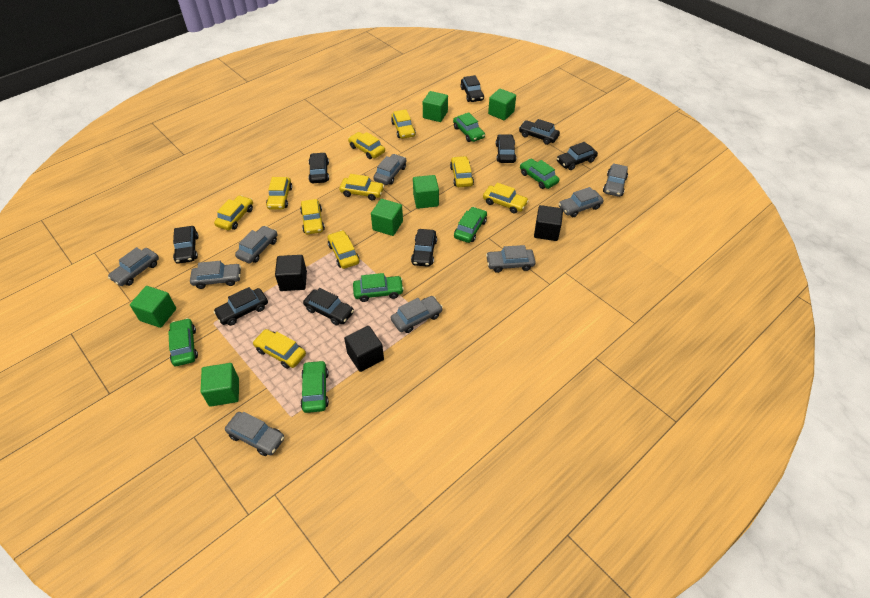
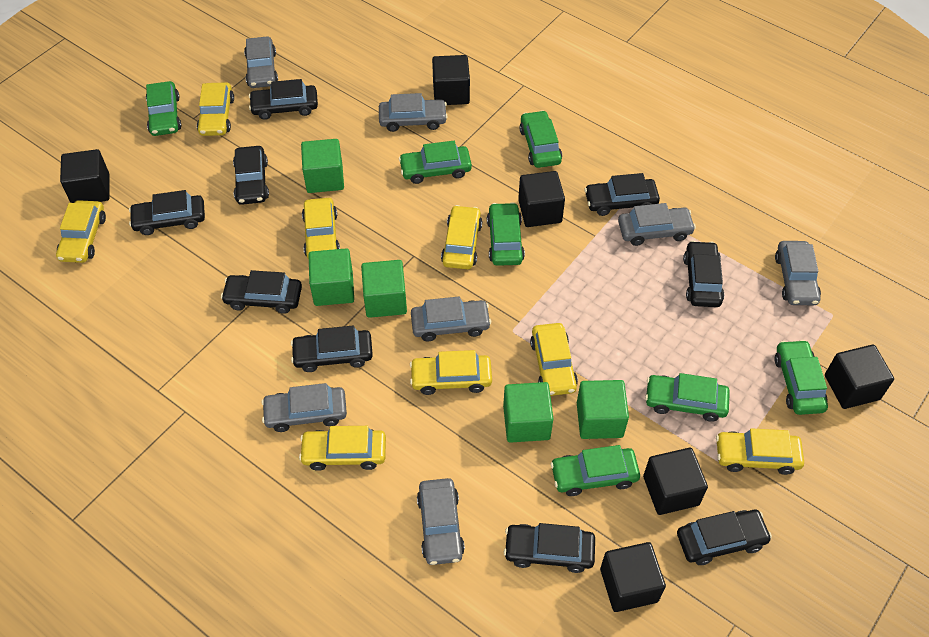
black cube: [275,255,307,291] [344,326,384,372] [534,205,563,241] = 3 -> [60,149,110,203] [432,55,470,105] [518,171,565,227] [600,542,666,612] [643,448,708,515] [825,345,894,409] = 6
green car: [168,318,198,366] [300,360,329,413] [353,273,404,302] [453,112,485,142] [454,207,487,243] [520,159,559,189] = 6 -> [146,81,181,136] [399,141,472,184] [487,202,525,266] [519,110,562,168] [551,445,640,496] [645,373,730,422] [774,340,828,415] = 7
green cube: [130,286,176,328] [201,363,239,407] [371,199,403,236] [413,175,439,209] [423,91,448,122] [488,89,516,120] = 6 -> [301,139,344,193] [309,248,354,306] [361,260,407,318] [503,382,553,443] [577,380,629,439] = 5
grey car: [108,247,159,286] [190,261,241,289] [225,412,284,456] [235,226,278,264] [373,154,406,185] [391,296,443,333] [486,245,536,273] [559,187,604,217] [603,163,628,197] = 9 -> [244,36,278,88] [261,383,347,432] [379,93,448,132] [411,297,491,341] [417,478,465,565] [618,203,696,246] [775,241,821,305] = 7
yellow car: [214,195,253,230] [253,329,306,369] [266,177,292,210] [300,199,325,234] [328,230,360,269] [339,174,384,201] [348,132,385,159] [391,110,416,139] [450,156,474,187] [483,183,529,213] = 10 -> [56,200,106,263] [197,82,234,136] [299,426,386,471] [302,198,340,259] [410,350,492,395] [441,205,482,269] [530,323,578,396] [716,428,804,475] = 8

